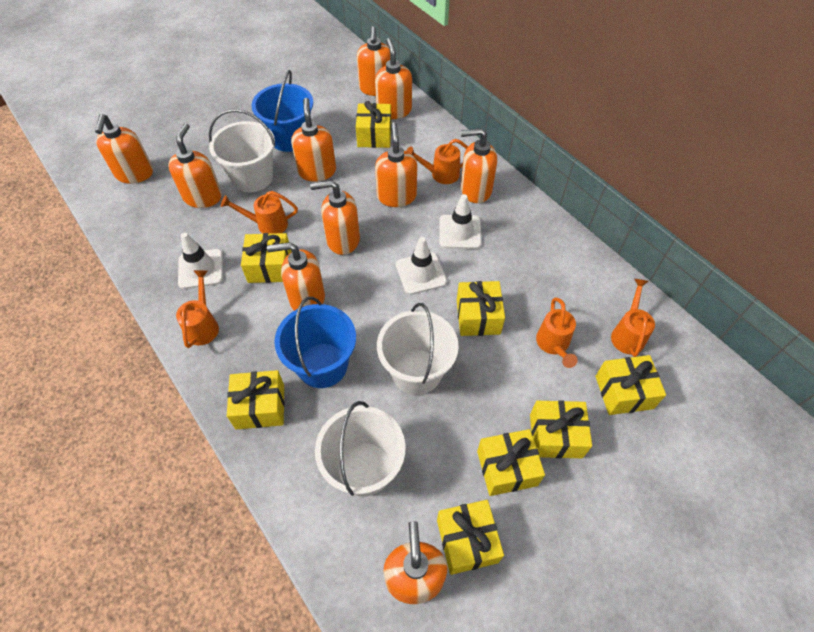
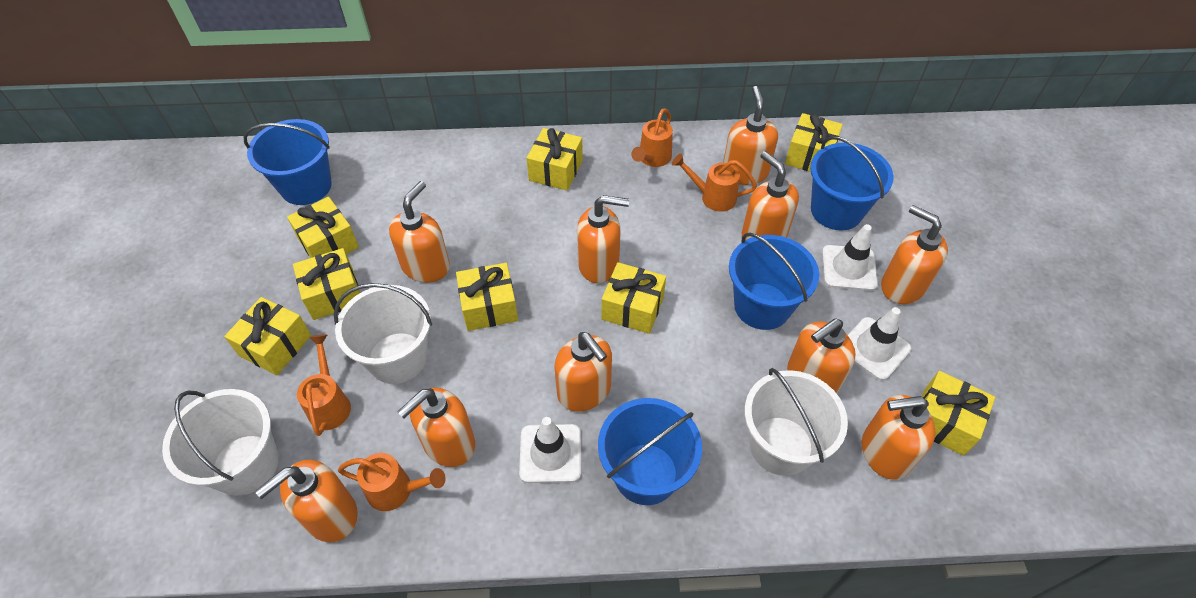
blue bucket: [252,70,313,152] [274,297,356,388] = 2 -> [244,119,332,205] [598,398,702,505] [729,233,819,330] [810,136,894,230] = 4
orange watering can: [176,270,219,348] [221,191,298,234] [406,139,468,184] [536,298,578,368] [611,279,655,357] = 5 -> [297,334,351,436] [338,453,446,511] [631,108,673,167] [672,154,757,212] = 4

